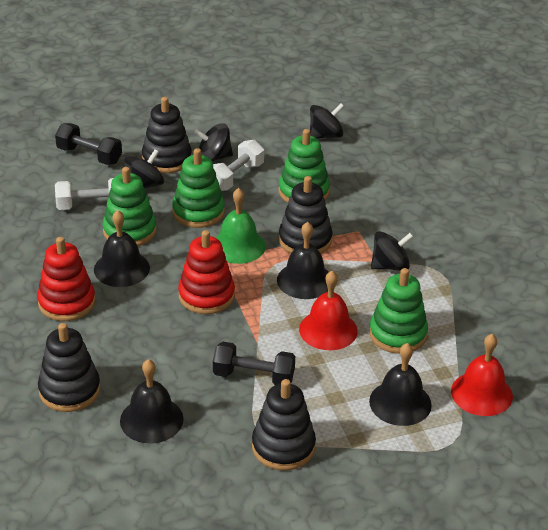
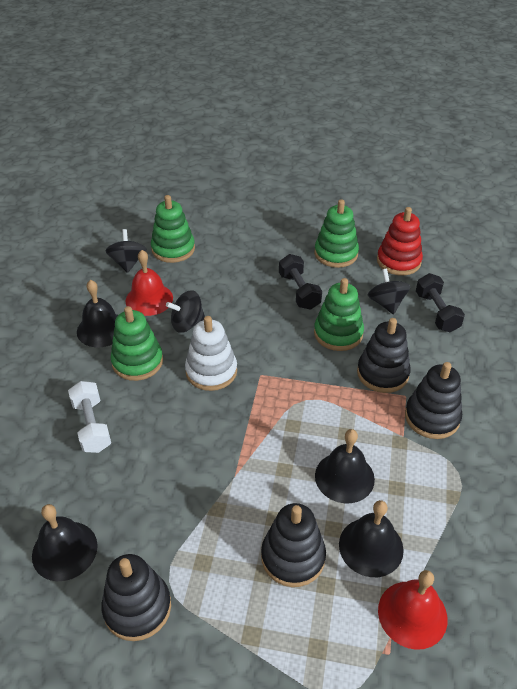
black spinning top: [124,149,164,188] [194,123,233,162] [310,103,344,139] [371,231,414,271] = 4 -> [105,229,146,273] [166,290,205,333] [368,269,410,315] = 3
green bell: [215,188,266,264] = 1 -> none = 0
red stacking toy: [37,237,95,321] [178,230,235,314] = 2 -> [377,207,423,276] = 1
white dumbbell: [55,178,113,210] [213,140,264,191] = 2 -> [68,381,111,453] = 1
white stacking toy: none = 0 -> [185,316,237,391] = 1

